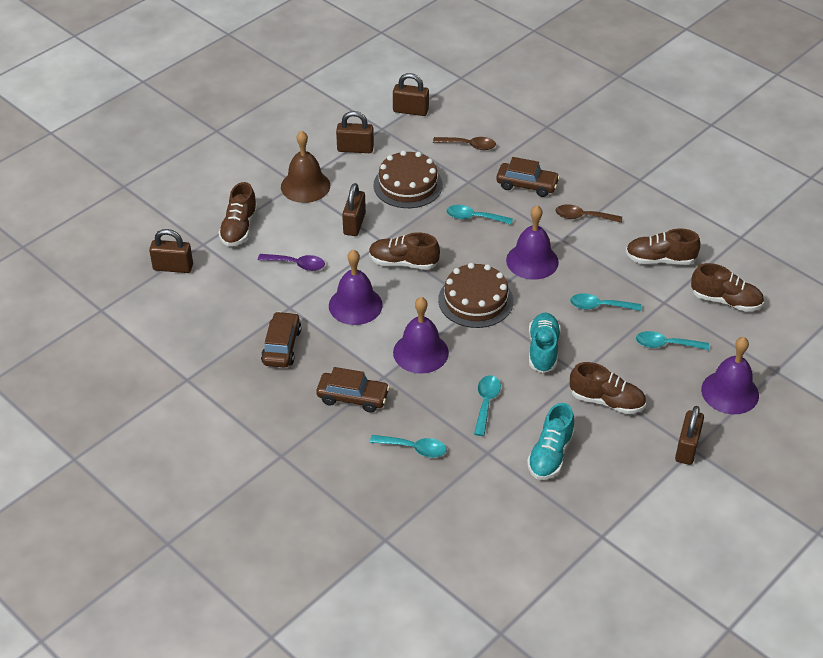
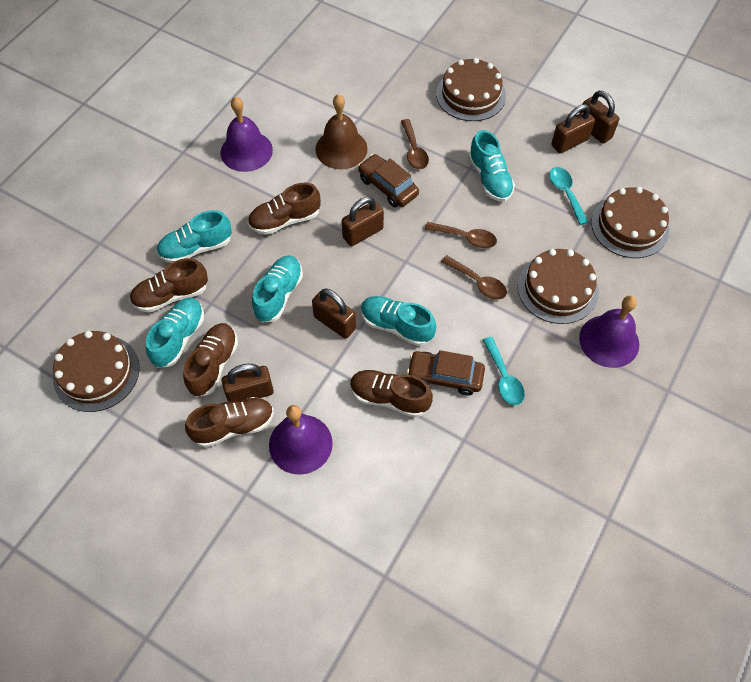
brown cake: [374,150,443,208] [438,263,513,328] = 2 -> [53,331,140,412] [436,58,506,121] [518,249,599,324] [591,187,670,258] = 4
brown car: [261,311,301,368] [316,367,390,413] [496,157,560,197] = 3 -> [358,154,419,207] [407,350,485,396] = 2
brown spoon: [433,137,496,150] [556,204,622,223] = 2 -> [401,119,429,169] [425,222,497,248] [441,255,507,300] = 3
purple bell: [329,249,383,325] [393,297,449,374] [506,205,559,280] [701,337,759,414] = 4 -> [220,96,273,172] [269,405,333,475] [579,296,639,368] = 3
purple spoon: [258,254,325,271] = 1 -> none = 0
turquoise shoe: [527,403,575,480] [529,313,561,373] = 2 -> [146,298,204,368] [156,210,232,263] [252,255,303,323] [361,296,437,346] [468,130,515,202] = 5
turquoise spoon: [370,435,446,458] [447,205,513,225] [474,375,501,436] [570,293,641,311] [636,331,709,350] = 5 -> [483,337,525,405] [549,167,588,225] = 2

